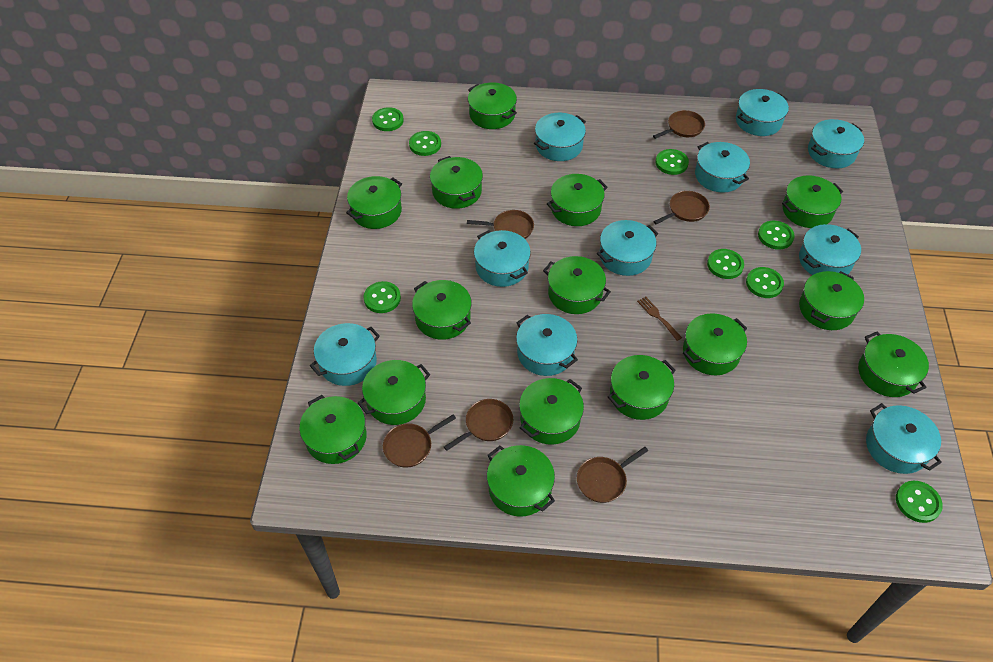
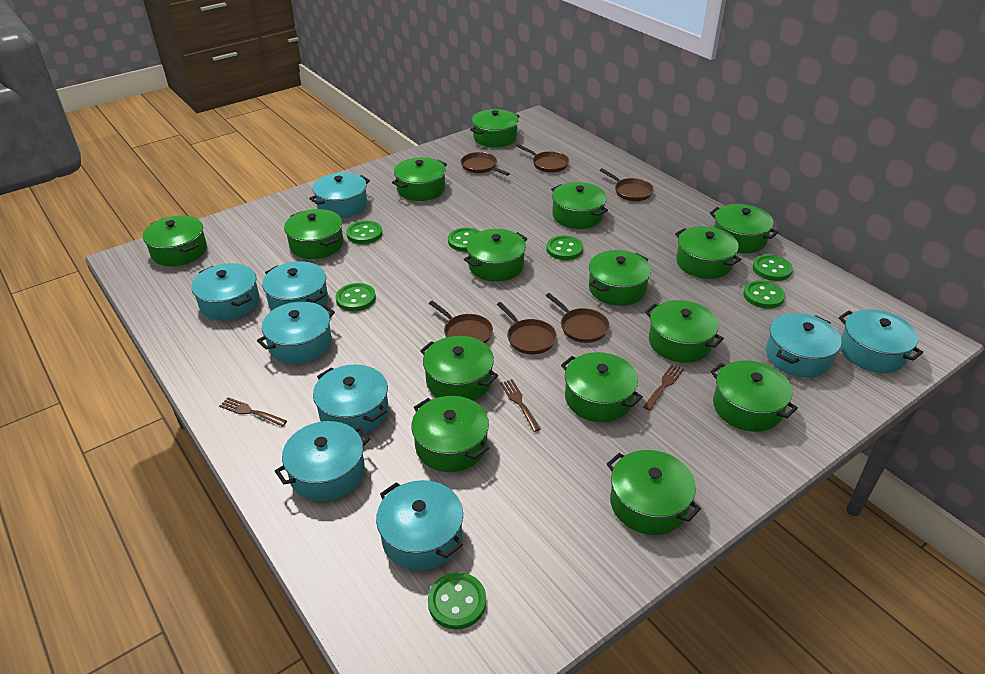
brown fork: [637,297,682,341] = 1 -> [219,397,287,427] [500,379,541,432] [643,364,684,411] = 3
green button: [364,281,401,313] [372,107,404,131] [409,131,441,156] [656,149,689,175] [707,249,744,279] [746,267,784,298] [758,221,795,250] [896,481,943,523] = 8 -> [336,283,376,311] [346,221,382,244] [428,572,486,630] [448,228,480,252] [546,236,583,260] [743,280,785,309] [753,255,793,281] = 7
turquoise pot: [310,323,380,386] [474,230,531,287] [516,314,578,376] [534,113,586,161] [597,220,658,276] [695,142,750,193] [736,89,789,136] [799,224,861,275] [808,119,864,168] [866,403,942,474] = 10 -> [191,263,259,320] [257,301,335,364] [262,261,328,310] [275,421,371,501] [309,173,370,218] [313,364,388,435] [376,480,463,570] [766,313,842,378] [839,309,923,373] = 9

